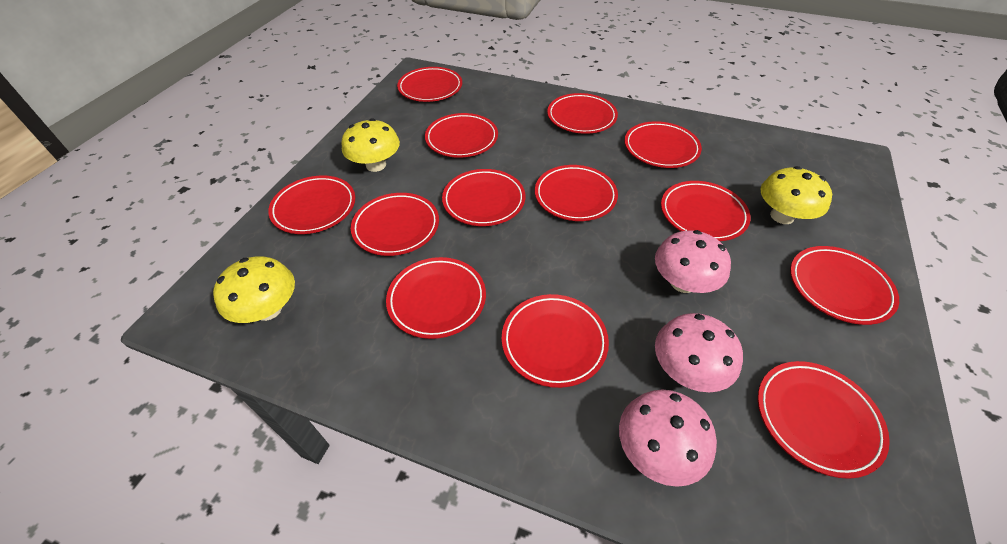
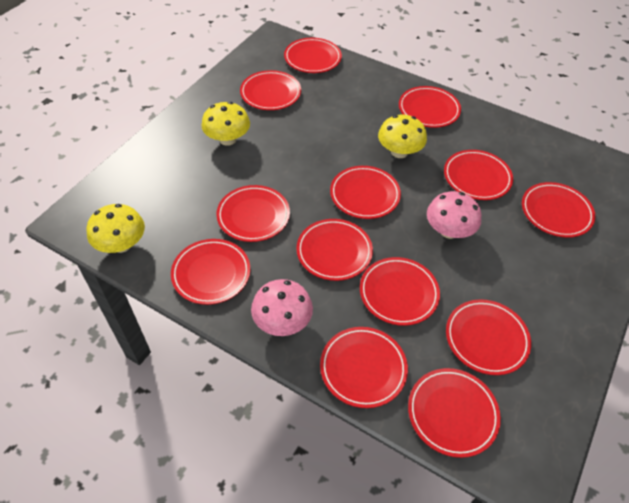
pink mushroom: [619,390,717,487] [655,230,731,293] [655,313,743,392] = 3 -> [251,279,313,336] [427,191,481,239] = 2

